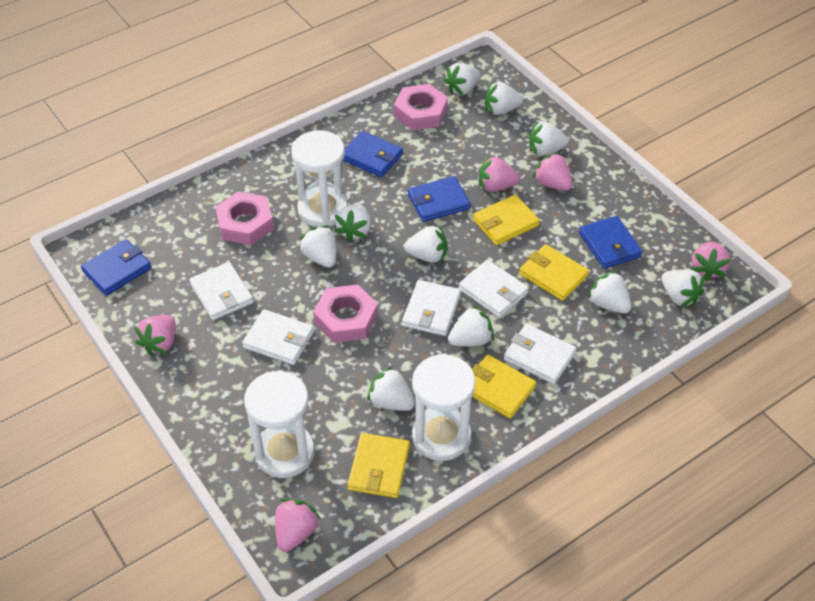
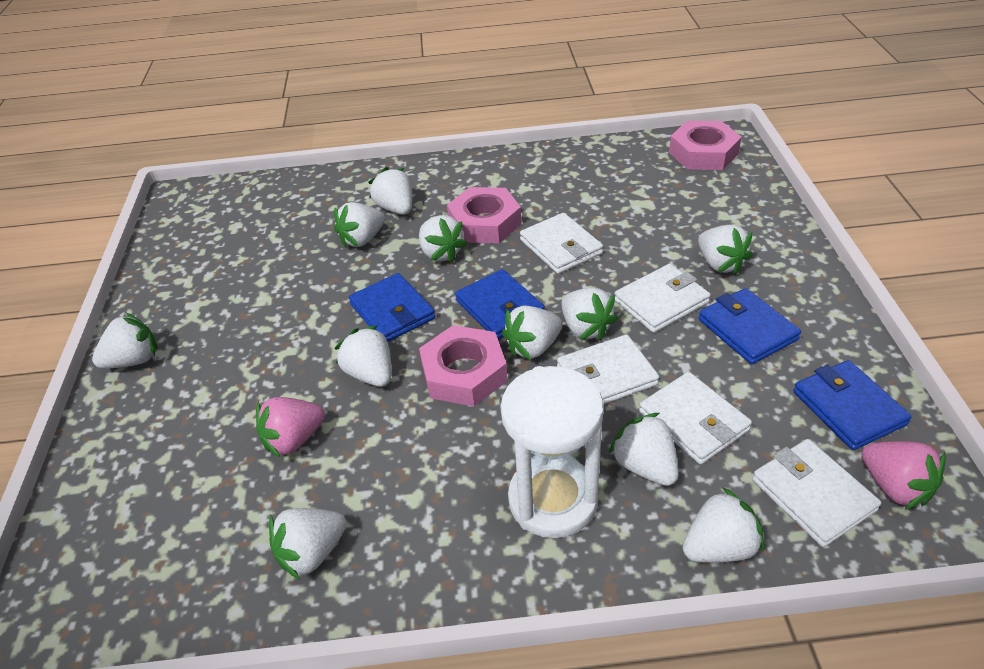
pink strawberry: [134,315,176,356] [275,499,321,552] [479,156,520,192] [533,152,573,191] [691,242,730,281] = 5 -> [256,397,325,458] [862,441,946,509] = 2
white hourglass: [244,370,314,478] [291,130,348,228] [412,354,475,461] = 3 -> [500,366,604,538] = 1
white strawberry: [298,225,336,268] [335,204,371,242] [367,366,415,411] [404,225,447,263] [444,63,480,95] [448,305,494,346] [485,81,523,115] [529,121,569,156] [587,270,631,314] [661,269,704,307] = 10 -> [92,313,157,368] [269,508,347,580] [334,202,385,248] [334,325,391,387] [368,167,412,215] [419,215,468,263] [502,305,563,360] [561,288,618,341] [609,413,679,486] [683,487,764,562] [698,225,753,275] = 11
yellow wallet: [348,433,410,498] [472,355,536,419] [473,195,540,245] [519,244,589,301] = 4 -> none = 0

